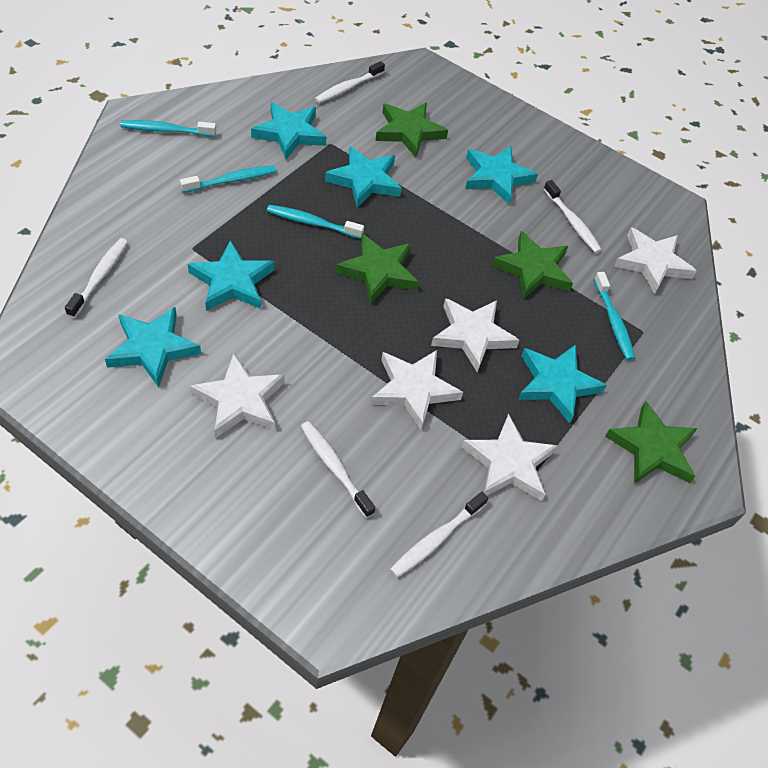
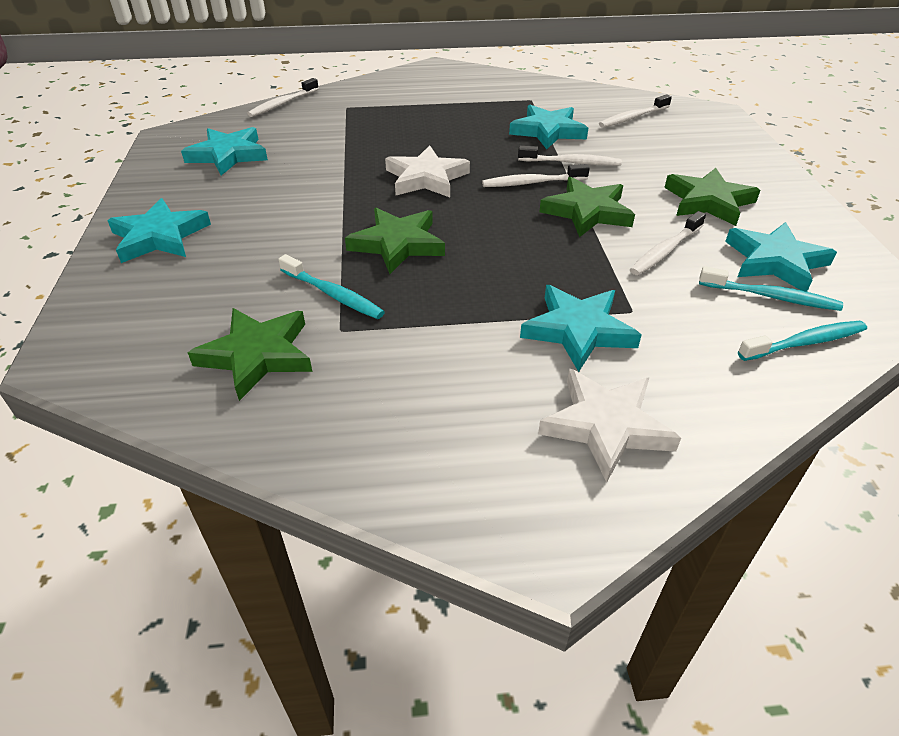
turquoise star: [105,307,201,388] [188,240,275,311] [251,102,326,159] [325,146,402,208] [465,146,538,204] [518,345,607,424] = 6 -> [107,198,211,263] [181,127,268,175] [509,105,588,149] [520,285,642,372] [725,222,837,292] = 5
turquoise toothbrush: [120,120,216,137] [180,165,277,193] [267,205,364,239] [594,272,635,360] = 4 -> [279,254,385,319] [699,266,843,311] [738,321,867,361] = 3
white star: [190,353,285,438] [371,350,463,430] [431,298,519,372] [462,414,558,501] [614,227,696,294] = 5 -> [385,145,470,197] [538,369,681,482] = 2

